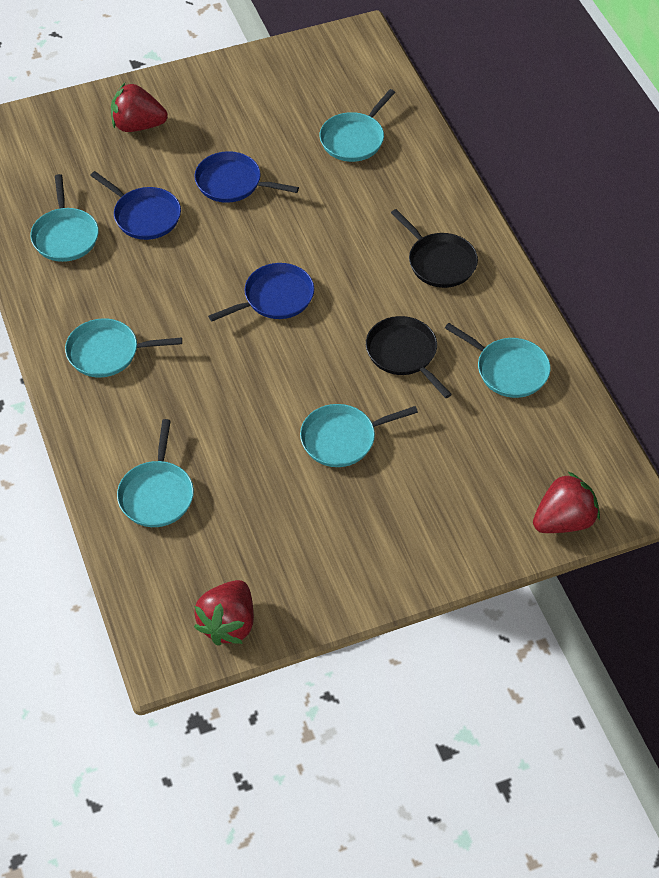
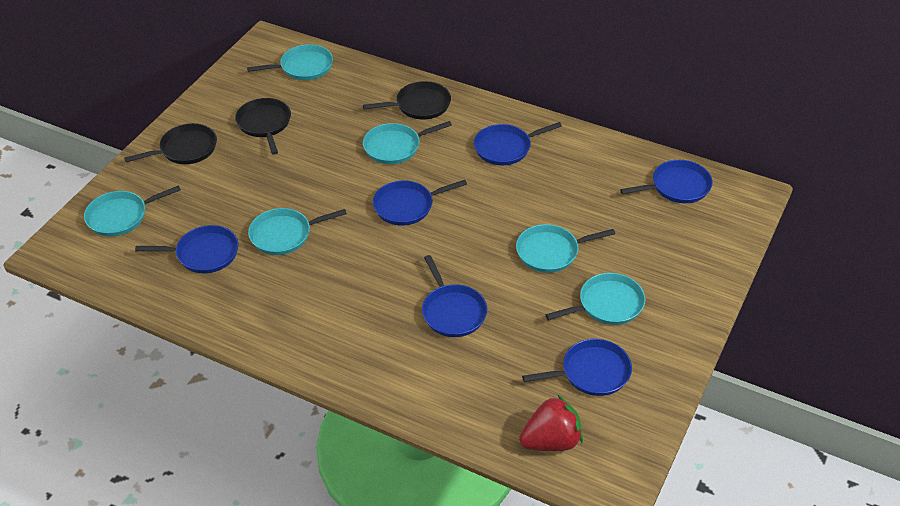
black pan: [366,316,452,398] [391,209,478,288] = 2 -> [124,123,217,164] [235,98,291,155] [363,81,451,120] = 3
blue pan: [90,171,181,240] [194,151,299,203] [208,263,314,321] = 3 -> [135,225,238,273] [373,180,467,226] [422,255,487,337] [474,122,562,165] [522,339,632,396] [620,160,713,203] = 6
red strawberry: [111,83,168,132] [194,580,254,646] [533,472,600,533] = 3 -> [519,395,583,451] = 1

